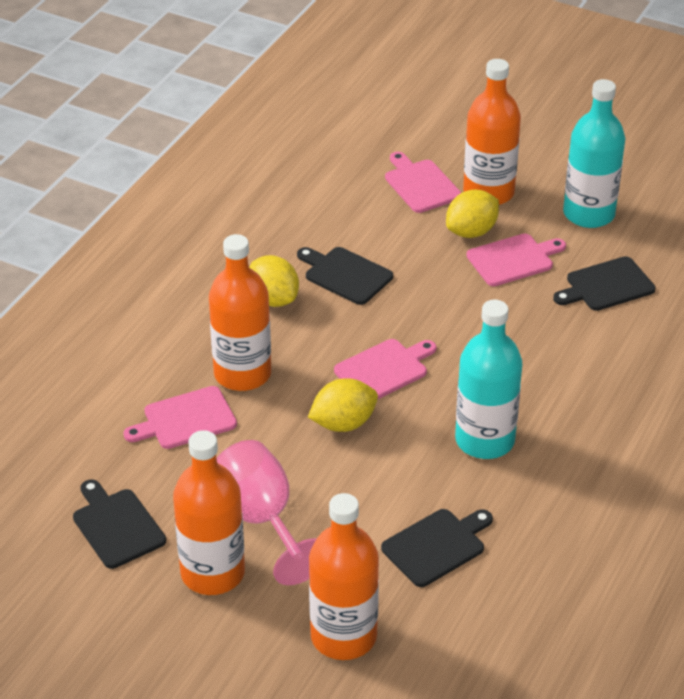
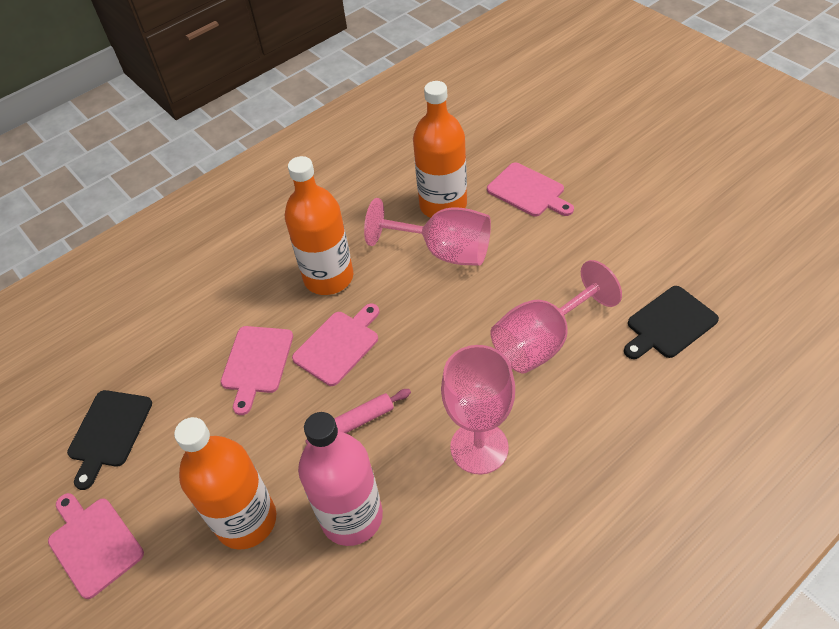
black cutting board: [73,479,166,569] [297,247,393,305] [381,509,493,587] [553,256,655,311] = 4 -> [67,390,152,490] [624,286,719,359] = 2
orange bottle: [173,430,245,595] [209,234,271,391] [309,493,379,660] [463,59,521,205] = 4 -> [174,417,276,550] [285,156,353,295] [413,81,467,218] = 3
pink bottle: none = 0 -> [298,412,383,546] = 1
pink goblet: [217,440,317,585] = 1 -> [364,198,491,266] [441,345,515,475] [490,260,622,374] = 3
pink rolling pin: none = 0 -> [305,389,411,444] = 1
turquoise bottle: [455,299,522,459] [563,79,626,228] = 2 -> none = 0
yellow lemon: [249,255,299,307] [308,378,378,432] [446,190,499,238] = 3 -> none = 0

